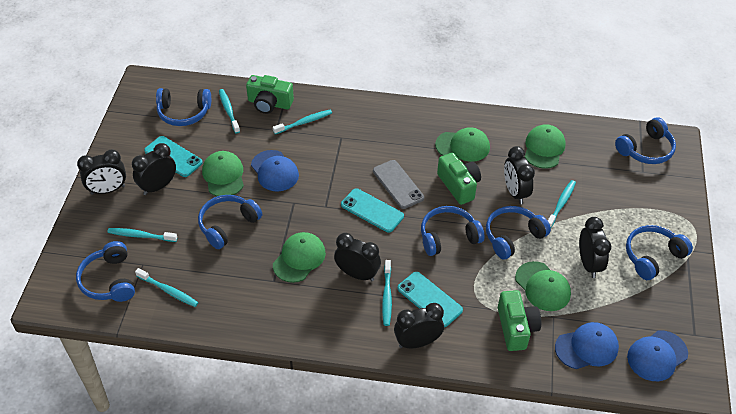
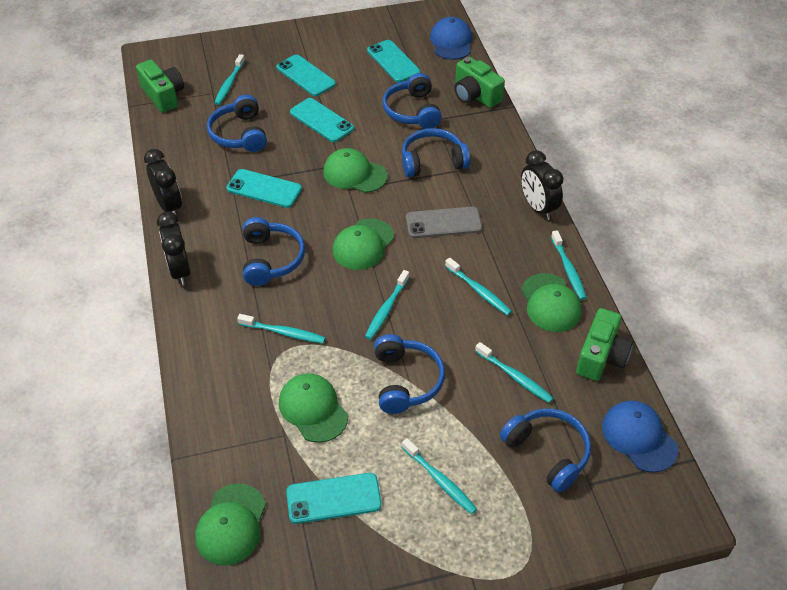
black clock: [77,149,126,195] [132,143,176,195] [334,233,381,281] [394,303,444,348] [504,146,535,204] [579,217,611,278] = 6 -> [144,149,182,217] [157,211,191,285] [521,150,563,220] = 3
blue cap: [251,150,299,192] [555,322,619,369] [627,330,688,381] = 3 -> [430,17,472,60] [602,401,679,473] = 2
blue headphones: [76,241,135,302] [156,88,211,126] [198,195,262,249] [421,206,484,256] [486,206,551,259] [615,117,676,164] [626,225,693,280] = 7 -> [207,95,267,152] [243,217,305,286] [374,334,445,414] [383,73,442,129] [402,128,470,177] [500,408,591,493] = 6
turquoise phone: [144,136,203,177] [341,188,404,233] [397,272,463,327] = 3 -> [227,169,302,208] [276,55,336,96] [286,473,382,524] [290,98,354,142] [367,40,421,82] = 5
turquoise toothbrush: [107,228,177,242] [135,268,199,307] [219,89,240,133] [273,110,332,134] [382,260,392,326] [548,180,576,227] = 6 -> [214,54,245,105] [237,314,326,343] [365,270,410,340] [402,438,477,514] [445,258,512,316] [475,342,553,403] [551,230,587,300] = 7

